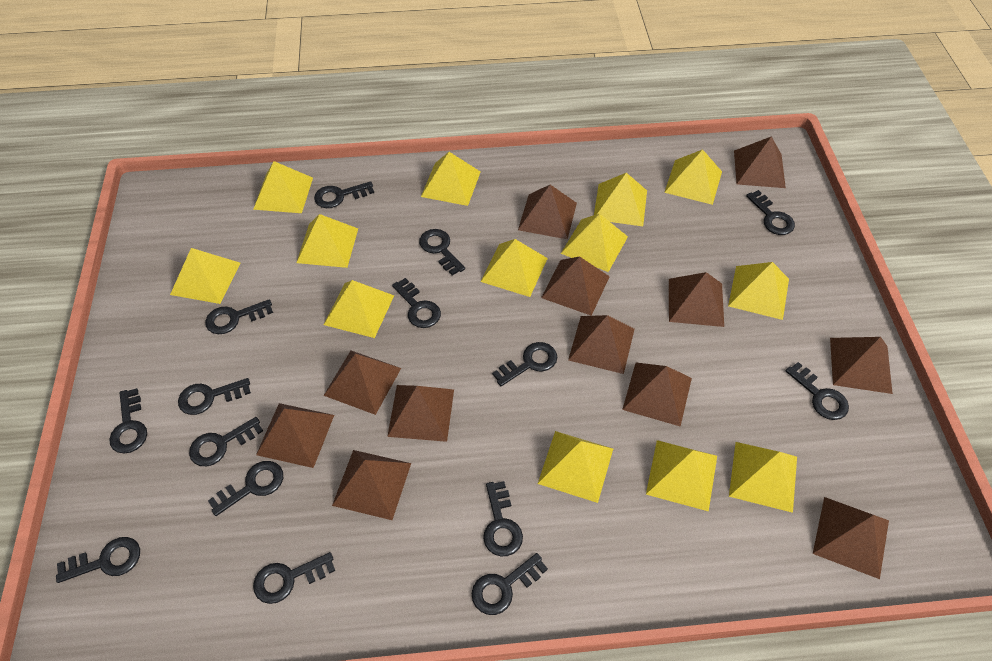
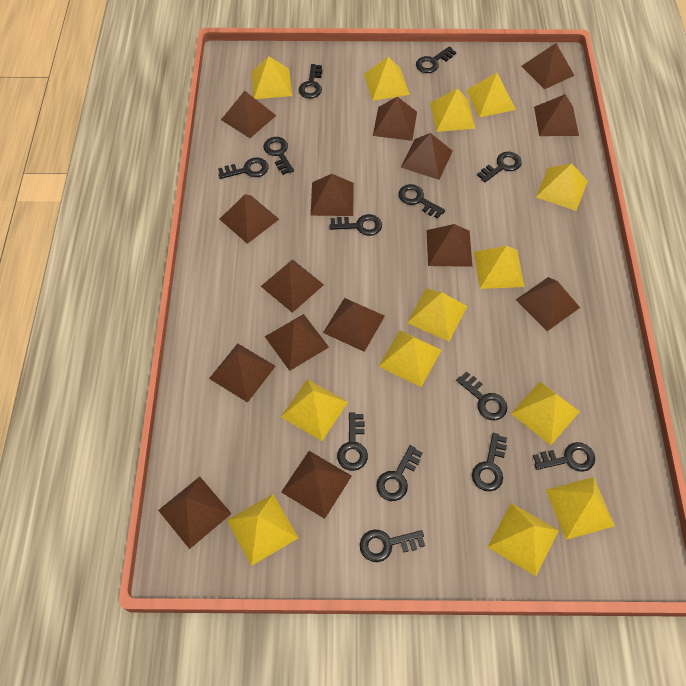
black key: [56,537,140,583] [109,388,147,453] [178,378,251,415] [189,417,263,466] [205,299,273,334] [208,461,283,516] [253,552,335,604] [314,181,374,208] [392,278,441,328] [419,229,465,275] [471,553,548,615] [483,481,523,556] [492,342,557,386] [746,190,795,235] [785,362,849,420] = 15 -> [218,158,269,179] [263,137,294,175] [299,64,322,99] [329,214,382,236] [337,413,368,471] [360,529,425,562] [376,445,423,501] [398,184,445,219] [416,46,456,73] [456,372,507,420] [472,433,507,491] [477,152,522,182] [533,442,595,472] = 13
brown pyramid: [256,403,334,468] [324,351,401,415] [332,450,411,520] [387,385,454,442] [518,185,577,239] [541,257,610,316] [568,315,634,374] [622,363,692,427] [669,272,724,327] [734,136,786,188] [813,497,889,579] [830,337,893,394] = 12 -> [158,477,232,549] [209,343,276,403] [219,194,279,244] [221,91,276,138] [261,259,324,313] [265,314,329,371] [281,451,352,519] [311,174,354,216] [323,298,385,352] [373,97,417,141] [401,133,453,180] [426,224,472,267] [516,277,580,331] [522,43,575,89] [534,94,579,136] = 15

